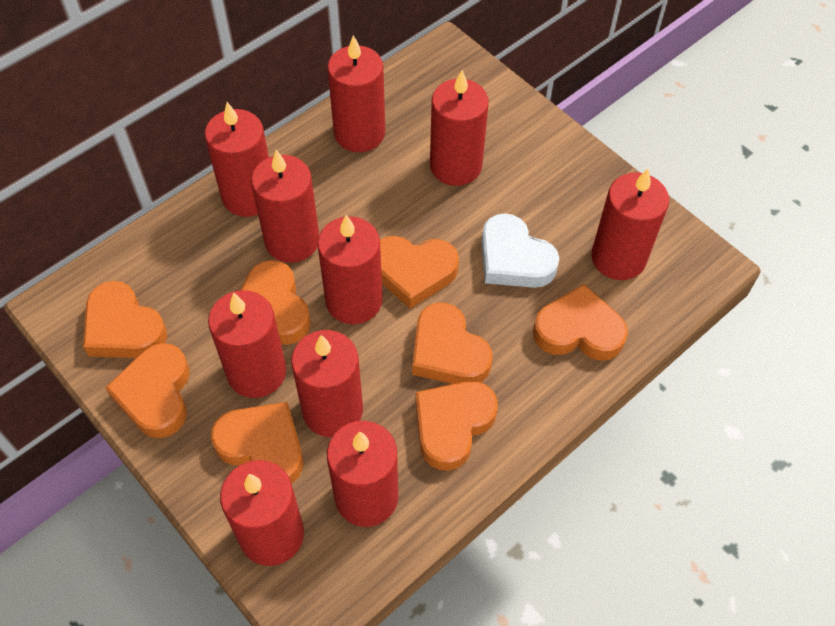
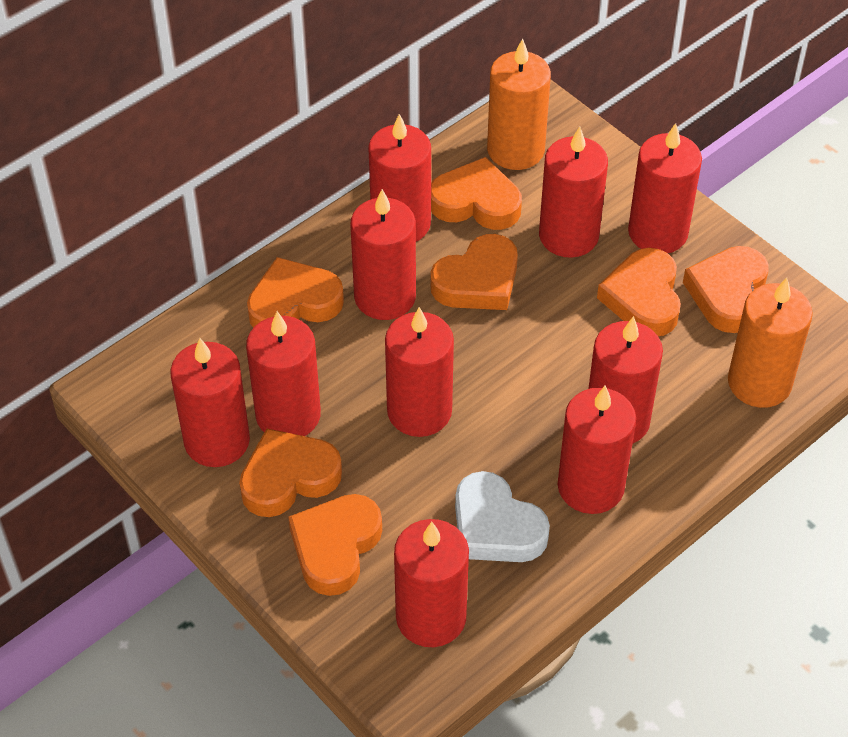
orange candle: none = 0 -> [487,39,551,170] [728,278,813,408] = 2
orange heart: [83,281,167,358] [105,343,190,438] [211,402,303,484] [241,260,311,345] [380,236,459,309] [412,303,492,384] [415,381,498,471] [533,284,628,361] = 8 -> [239,429,342,517] [247,257,344,328] [288,494,382,596] [430,234,518,310] [431,157,522,230] [597,248,681,336] [683,246,769,333] = 7

